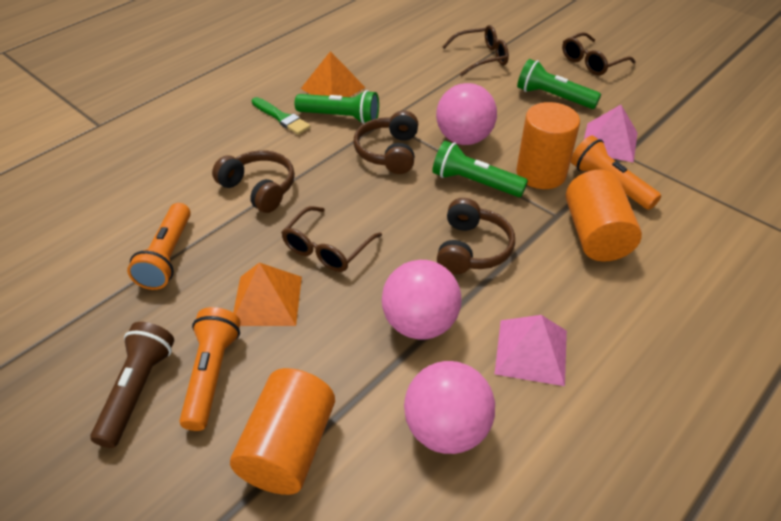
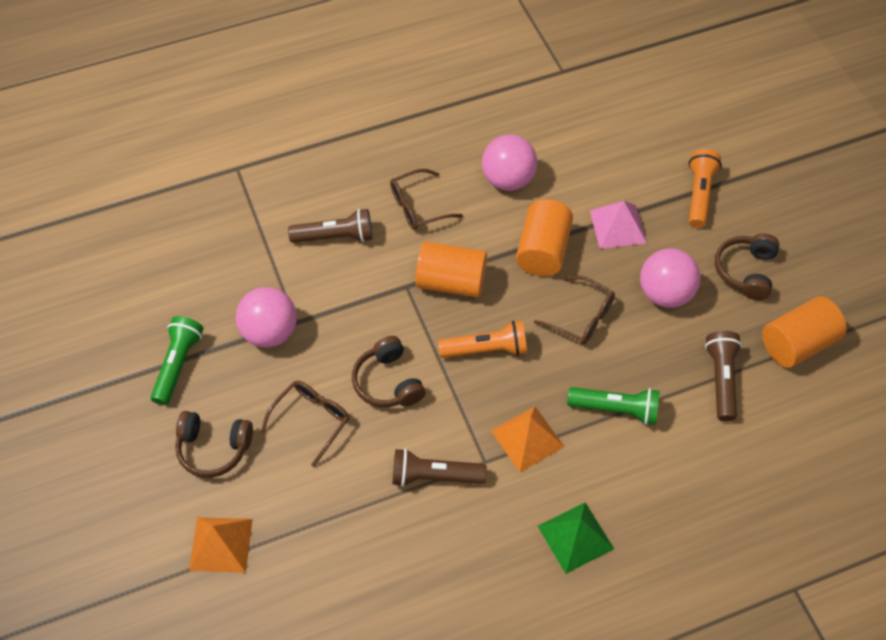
brown flashlight: [90,322,174,448] = 1 -> [288,209,372,243] [393,448,487,487] [705,331,742,422] = 3
green brush: [252,97,311,135] = 1 -> none = 0
green flashlight: [294,90,379,124] [433,141,528,197] [517,59,601,109] = 3 -> [151,316,204,405] [567,387,660,425] = 2
green pyramid: none = 0 -> [538,502,614,574] = 1
orange flashlight: [127,203,191,290] [179,307,241,431] [571,136,661,210] = 3 -> [438,321,527,358] [689,149,722,228] = 2
pink pyramid: [495,315,567,386] [584,105,638,163] = 2 -> [590,201,647,249] = 1

